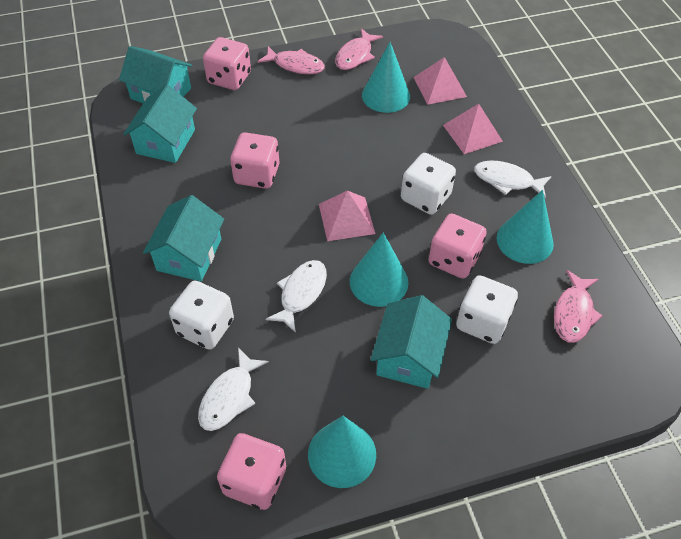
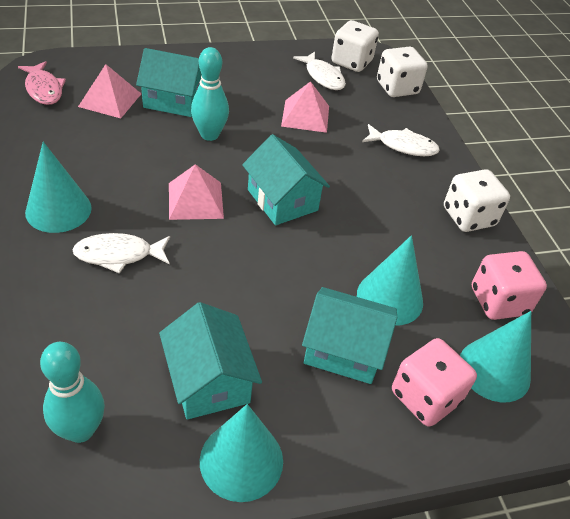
pink dice: [203,37,251,90] [217,433,286,510] [230,132,280,189] [429,213,486,279] = 4 -> [392,338,477,427] [472,251,547,320] = 2
pink fish: [258,46,325,74] [335,28,383,70] [554,270,603,343] = 3 -> [18,61,66,105] = 1
turquoise bowling pin: none = 0 -> [40,342,105,443] [191,47,229,141] = 2

